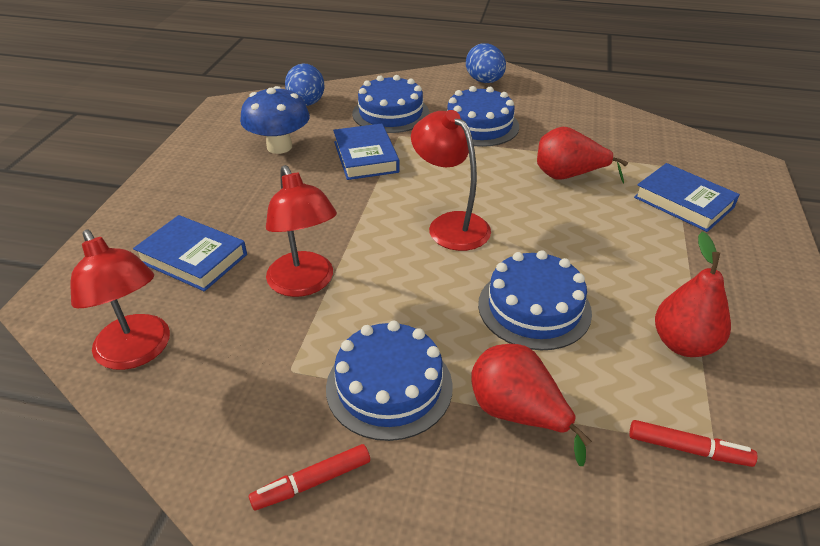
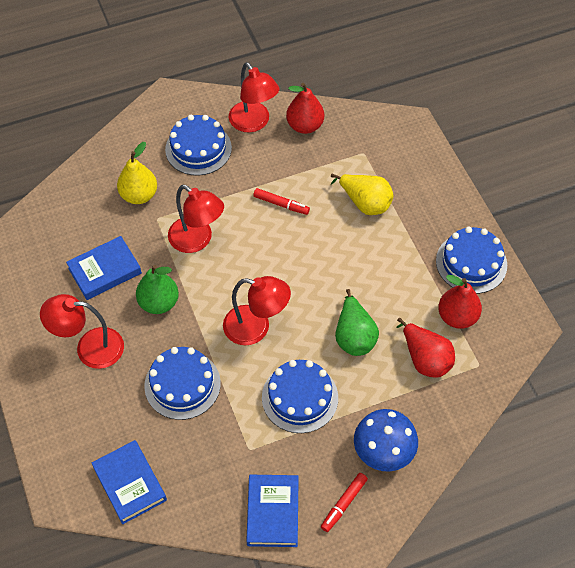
blue egg: [285,63,325,106] [466,43,506,83] = 2 -> none = 0
green pear: none = 0 -> [136,265,179,314] [335,289,379,356] = 2
red lamp: [71,230,170,370] [266,165,337,297] [411,110,491,251] = 3 -> [40,294,124,369] [168,185,224,253] [223,276,291,345] [229,62,279,132] = 4
yellow pear: none = 0 -> [117,142,157,204] [330,174,394,215] = 2

